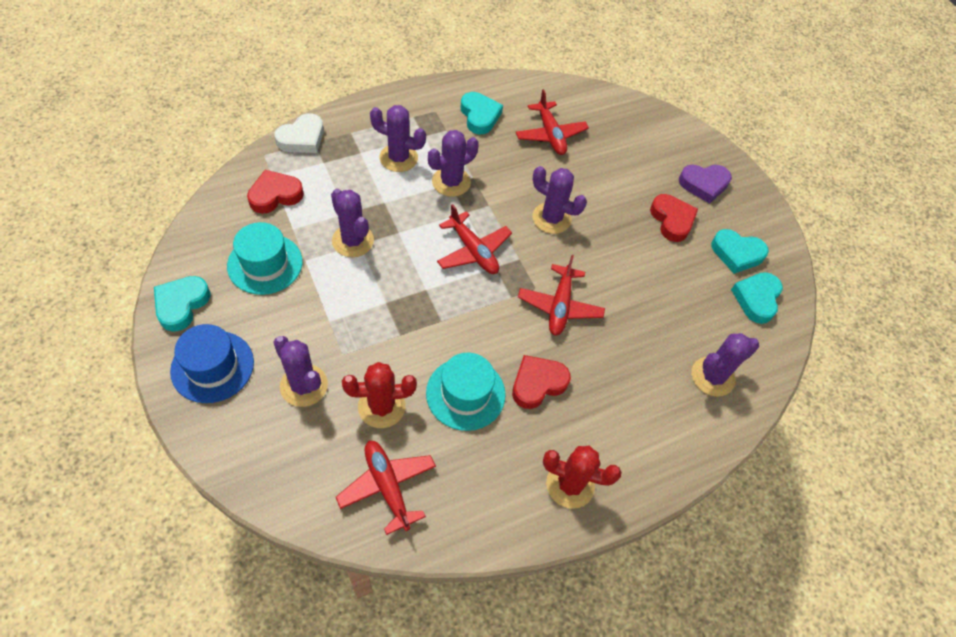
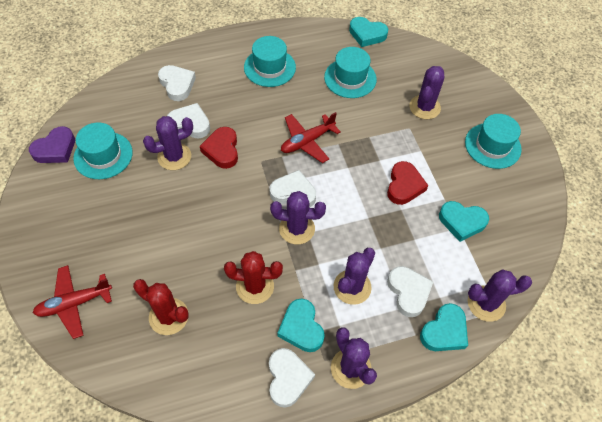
blue hat: [170,324,254,403] = 1 -> none = 0
red heart: [247,170,304,214] [512,355,571,409] [650,194,698,242] = 3 -> [200,127,238,169] [387,161,428,205] = 2
red plane: [336,441,436,535] [437,204,512,274] [516,89,589,155] [518,255,605,336] = 4 -> [33,265,112,339] [281,112,341,163] = 2
turquoise hat: [227,222,303,295] [426,353,506,431] = 2 -> [73,122,133,179] [244,36,296,87] [324,47,377,98] [465,114,522,169] = 4
white heart: [274,113,324,153] = 1 -> [158,65,196,101] [167,103,210,138] [269,348,315,408] [270,170,316,208] [387,266,433,317] = 5

